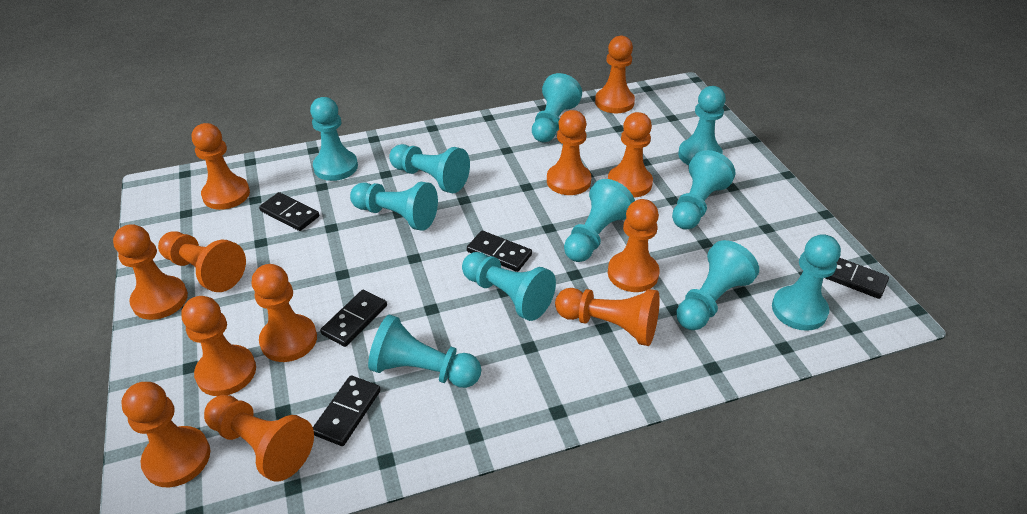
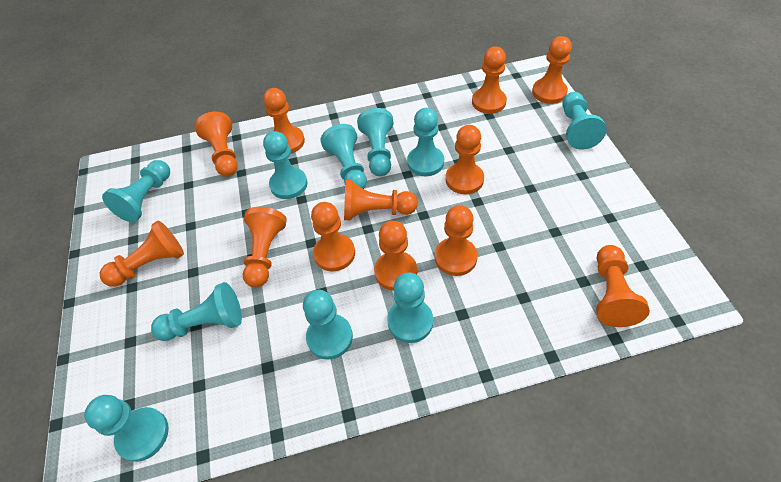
black domino: [259,192,319,231] [313,376,381,446] [320,290,387,347] [467,231,532,272] [826,258,889,299] = 5 -> none = 0
turquoise pawn: [310,97,358,181] [350,182,438,231] [368,315,481,388] [389,144,470,193] [462,252,556,321] [532,73,582,142] [564,179,635,262] [672,150,736,229] [676,240,759,330] [678,86,726,165] [772,234,841,331] = 11 -> [84,395,169,462] [102,160,170,222] [151,282,242,341] [263,131,307,199] [303,290,353,359] [320,124,367,189] [357,108,394,176] [387,272,433,343] [407,108,444,177] [562,92,607,150] = 10

